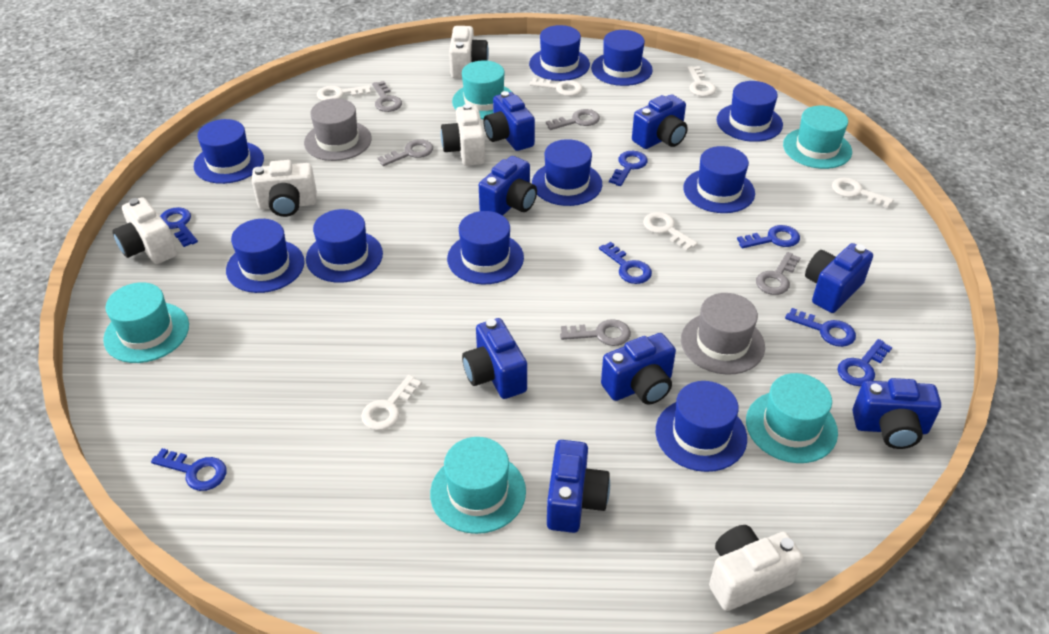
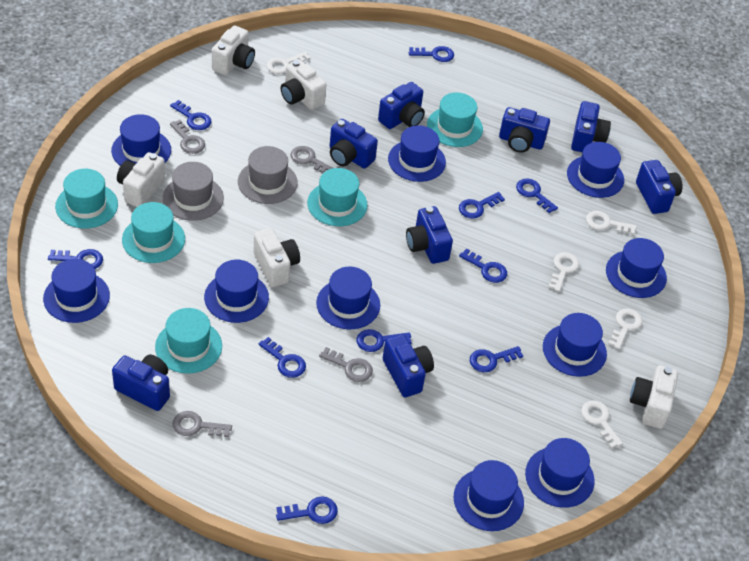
blue key: [151,448,226,491] [160,207,198,247] [599,242,652,284] [609,151,648,186] [737,225,800,248] [785,308,856,347] [837,339,892,386] = 7 -> [48,249,103,269] [170,100,212,130] [259,337,306,378] [276,496,338,524] [356,329,412,352] [409,46,454,62] [459,192,505,219] [459,249,507,283] [470,346,523,372] [516,178,558,213] = 10
grey key: [372,81,402,112] [378,139,433,166] [546,109,600,130] [560,319,631,346] [756,252,801,295] = 5 -> [170,120,205,154] [173,411,232,437] [291,146,333,173] [319,347,373,382] = 4
white key: [317,85,371,101] [361,375,422,430] [529,78,582,96] [643,212,698,251] [687,66,716,97] [832,177,893,208] = 6 -> [266,52,310,74] [548,252,579,292] [581,400,623,448] [586,211,637,235] [608,309,642,349] = 5

